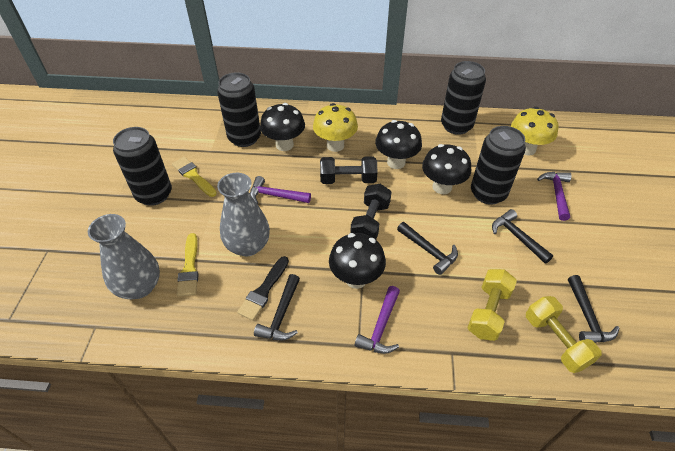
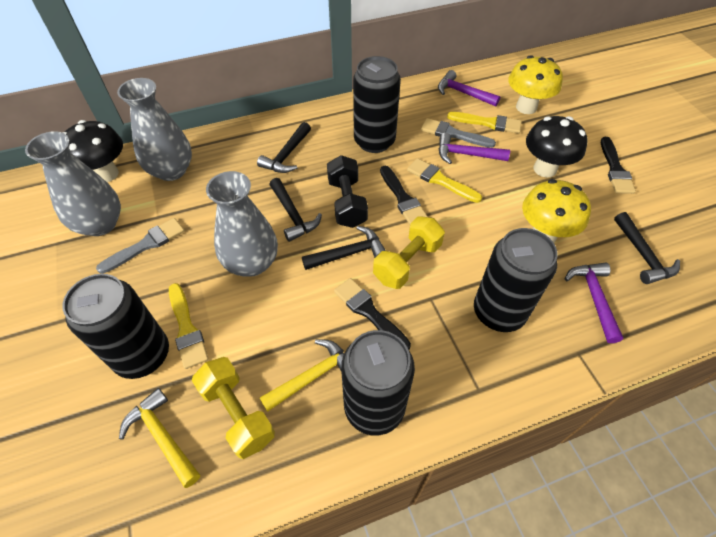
black brush: [237,256,289,321] = 1 -> [334,278,411,349] [380,166,428,225] [601,137,636,194] = 3
black dumbbell: [320,156,377,184] [350,184,391,239] = 2 -> [327,155,368,228] = 1
black mushroom: [260,103,305,151] [329,233,386,289] [375,120,422,169] [422,144,471,194] = 4 -> [63,120,123,182] [526,116,587,178] = 2
grey brush: none = 0 -> [96,218,185,274] [421,118,496,148] = 2
grey vase: [88,214,160,299] [217,173,270,256] = 2 -> [25,131,121,236] [117,78,192,181] [206,171,278,277] = 3
yellow brush: [172,157,217,197] [177,233,199,297] = 2 -> [169,283,209,369] [407,158,482,203] [447,112,522,133] = 3
yellow hammer: none = 0 -> [119,388,200,488] [260,340,344,412] = 2

